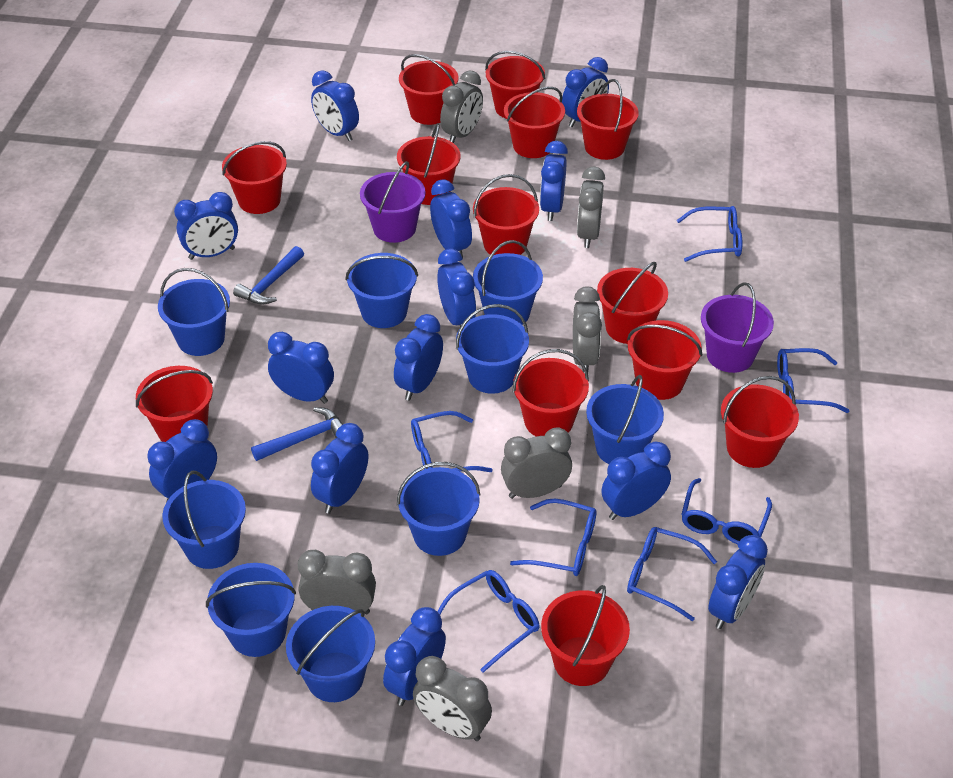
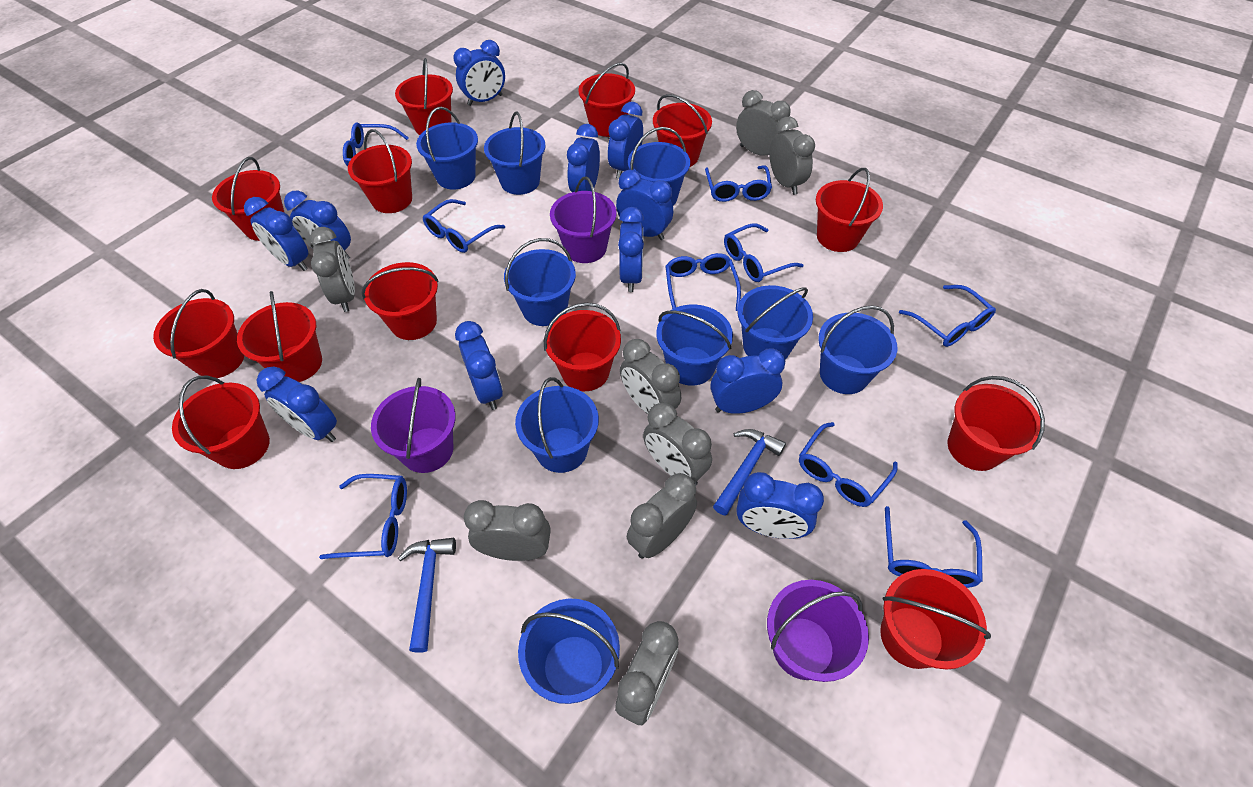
blue clock: [147,419,217,502] [174,192,238,260] [268,332,334,404] [311,70,359,141] [311,423,368,514] [383,607,446,706] [394,314,443,401] [430,179,472,258] [437,248,476,327] [540,141,568,221] [562,57,609,127] [601,442,671,520] [708,535,768,629] = 13 -> [244,197,308,271] [257,366,337,442] [284,191,351,260] [453,40,505,106] [455,321,503,410] [567,124,600,192] [608,102,643,179] [616,170,673,240] [618,207,644,292] [711,348,785,414] [736,472,824,539] = 11
blue glasses: [411,411,493,472] [437,570,540,673] [510,498,596,576] [627,527,717,621] [677,206,742,262] [681,478,772,544] [777,348,849,413] = 7 -> [319,474,407,559] [343,122,409,166] [422,199,505,253] [665,253,741,311] [705,166,772,202] [724,223,803,282] [799,422,898,507] [885,506,983,588] [899,285,996,347] = 9
grey clock: [298,550,376,615] [413,656,492,741] [440,70,483,143] [501,427,572,499] [573,286,602,373] [577,166,605,248] = 6 -> [310,227,355,312] [464,500,551,561] [615,621,678,725] [620,339,681,414] [627,473,697,559] [643,403,712,485] [736,90,791,156] [769,117,815,195] = 8
purple bucket: [360,161,426,243] [701,282,774,373] = 2 -> [371,378,456,473] [550,177,617,263] [767,580,869,682] = 3

